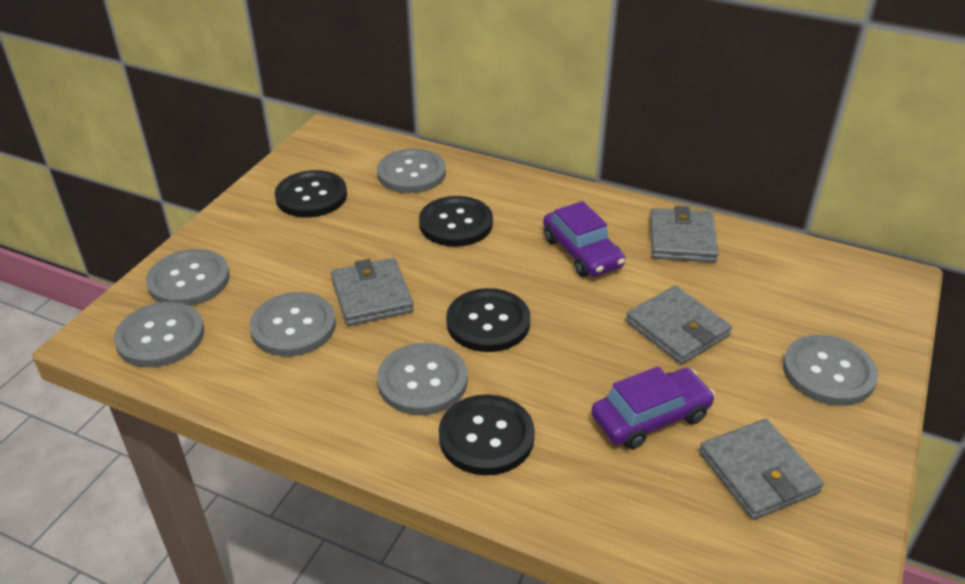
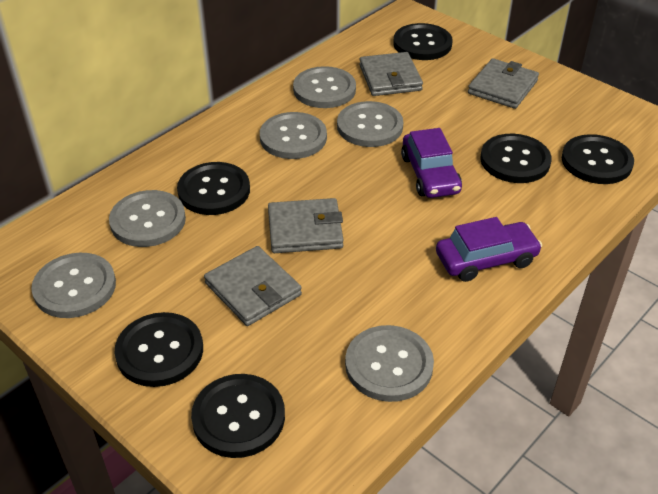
black button: [275,170,347,217] [419,196,493,247] [439,394,535,475] [446,288,530,352] = 4 -> [114,312,203,387] [177,162,250,215] [191,374,285,458] [393,23,453,60] [480,134,551,183] [562,134,634,184] = 6

